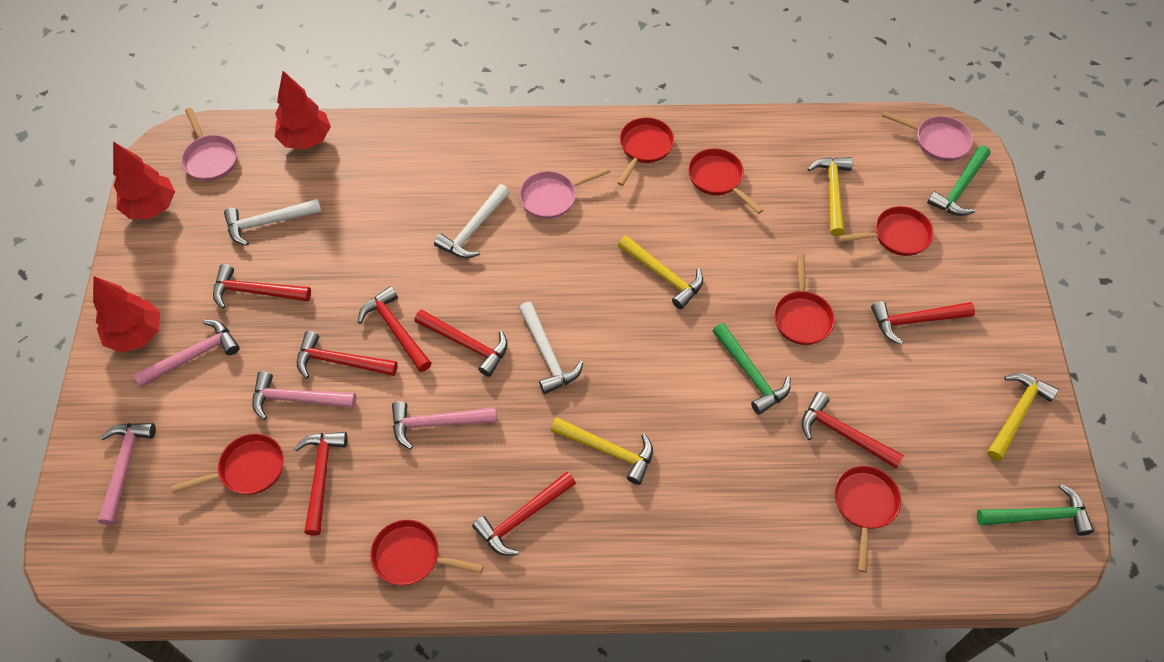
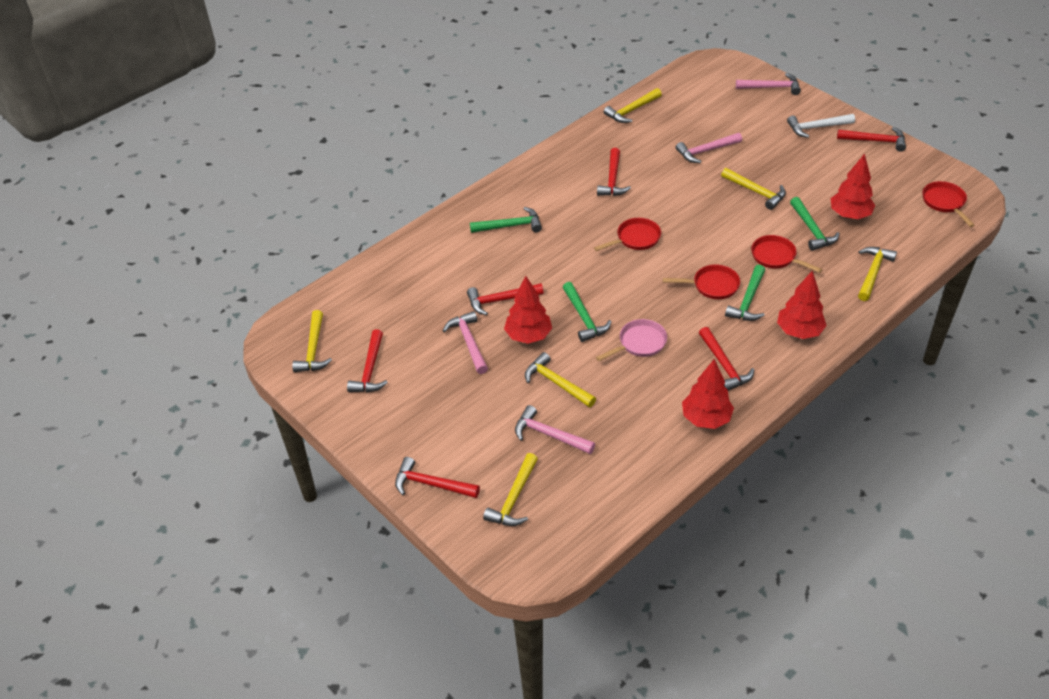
green hammer: [713,323,791,415] [927,146,990,216] [977,484,1094,536] = 3 -> [470,207,542,233] [562,282,612,342] [725,265,765,321] [790,197,840,251] = 4
pink pan: [181,108,237,181] [519,167,610,219] [882,111,973,161] = 3 -> [596,319,667,361] = 1
red hammer: [213,264,311,309] [294,432,348,536] [297,331,398,379] [358,286,432,372] [414,309,508,377] [472,472,576,556] [801,392,904,469] [871,301,975,345] = 8 -> [347,329,388,392] [395,457,480,498] [467,283,544,315] [597,148,631,196] [699,327,754,391] [837,127,906,152] = 6
red pan: [171,433,284,495] [370,519,484,585] [617,117,674,186] [688,148,763,214] [774,254,835,345] [834,466,901,572] [838,206,934,256] = 7 -> [594,218,661,251] [663,264,740,299] [751,235,823,273] [923,181,975,227] = 4
red tree: [93,276,160,353] [113,141,175,219] [275,71,331,149] = 3 -> [504,276,552,344] [682,359,734,429] [777,270,827,339] [831,153,875,219] = 4
white hammer: [224,199,322,246] [434,184,510,258] [519,302,584,394] = 3 -> [787,114,855,138] = 1
yellow hammer: [551,417,653,485] [618,235,703,309] [808,157,853,236] [987,373,1059,461] = 4 -> [292,310,332,372] [483,453,538,526] [525,352,596,407] [604,88,662,123] [721,168,786,210] [858,247,897,301] = 6

